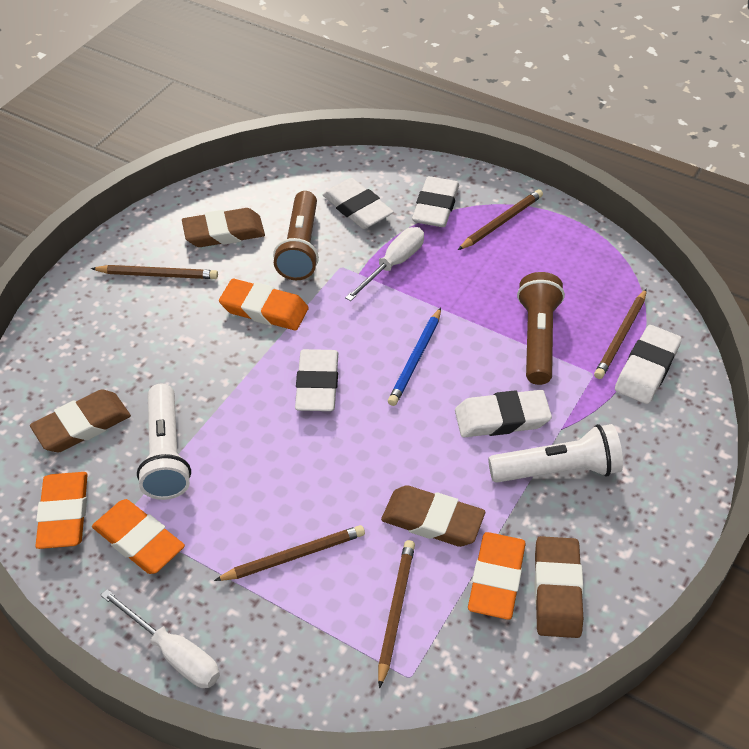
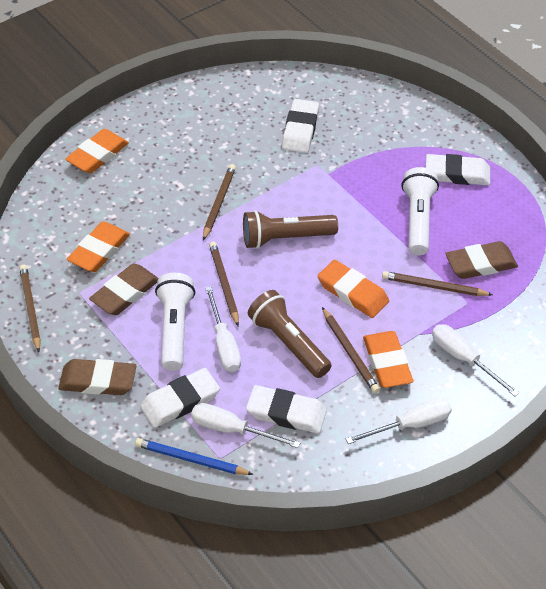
brown eraser: [30,389,131,452] [182,208,265,247] [381,485,485,547] [534,536,583,638] = 4 -> [58,359,136,395] [89,263,159,315] [445,241,518,279] = 3
white eraser: [295,349,338,411] [323,178,394,229] [412,176,459,227] [455,390,552,437] [615,325,682,404] = 5 -> [140,368,220,428] [246,385,327,434] [282,99,319,153] [426,154,490,185] = 4
white screwdriver: [101,589,220,688] [345,227,424,301] = 2 -> [191,403,300,448] [205,286,241,372] [346,398,452,444] [432,324,519,396] = 4

